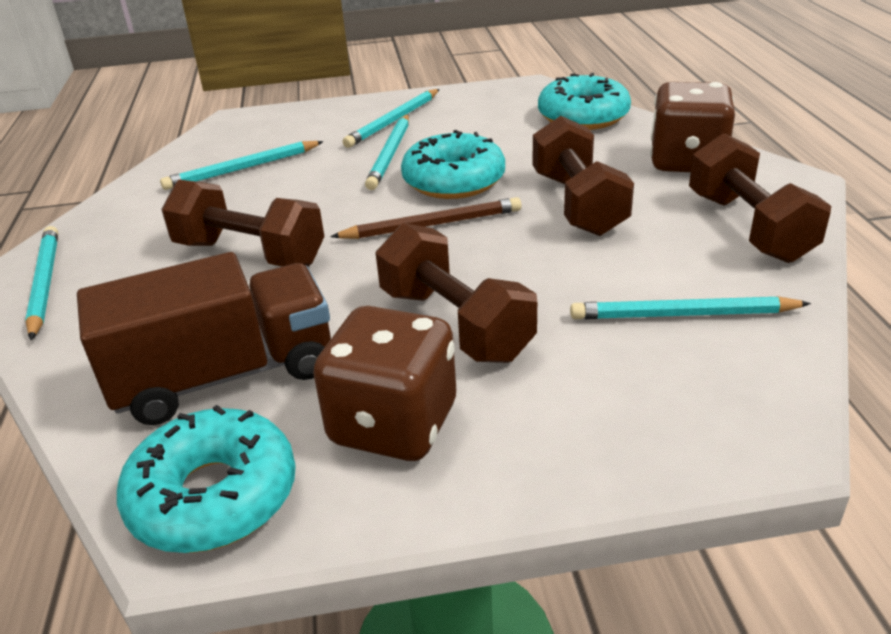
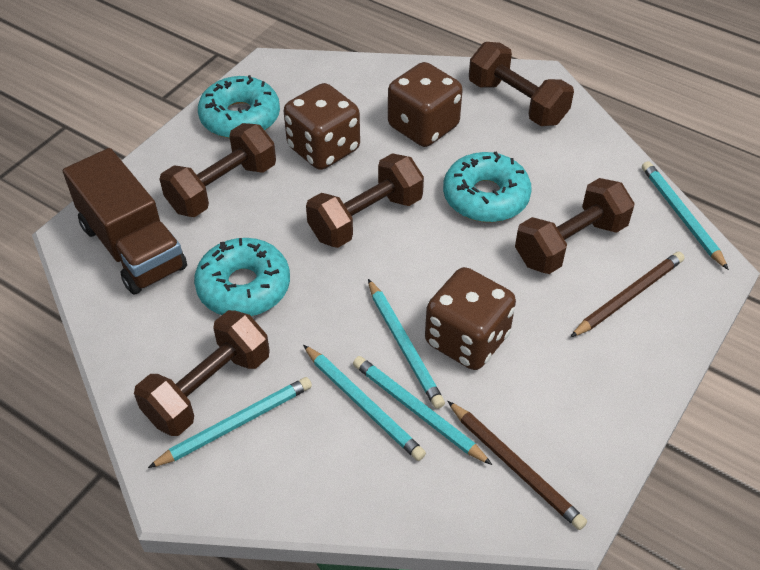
brown dice: [313,306,456,461] [650,82,735,172] = 2 -> [284,83,360,170] [388,62,463,147] [425,267,516,370] = 3
brown dumbbell: [161,180,324,267] [376,223,537,363] [533,116,634,236] [689,133,831,263] = 4 -> [134,310,270,436] [160,123,276,217] [306,153,424,248] [469,42,574,126] [515,178,635,274] = 5
brown pencil: [330,197,522,239] = 1 -> [448,401,587,530] [570,252,684,337] = 2

